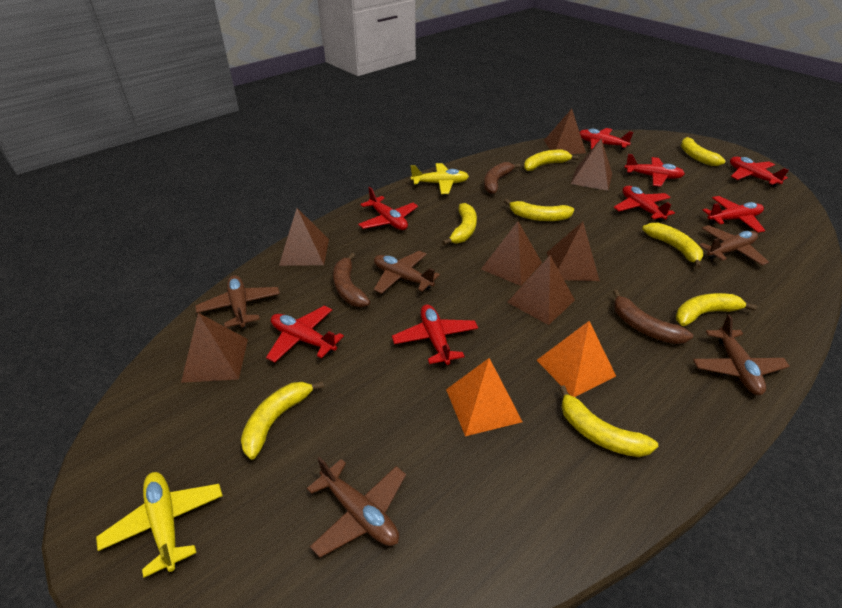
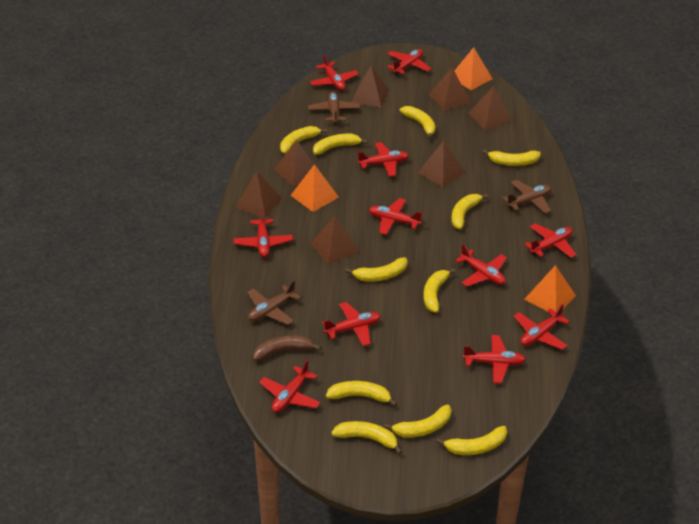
brown banana: [333,253,370,307] [484,162,521,194] [613,290,693,344] = 3 -> [253,335,321,361] = 1
brown plane: [195,275,280,329] [307,457,406,558] [374,251,440,294] [693,315,790,395] [699,225,769,266] = 5 -> [248,280,301,325] [308,91,360,124] [502,180,551,214] = 3
orange pyramid: [446,358,522,436] [537,321,616,397] = 2 -> [290,164,339,212] [455,47,492,90] [524,265,576,312] = 3
red plane: [266,306,344,363] [358,187,418,230] [392,304,478,365] [580,128,634,150] [613,186,675,222] [624,154,685,187] [703,196,765,233] [730,157,789,187] = 8 -> [233,209,293,257] [259,360,321,413] [310,54,359,91] [322,302,381,346] [357,142,409,177] [369,198,423,235] [387,49,431,75] [455,244,507,287] [463,335,526,384] [514,304,570,350] [524,224,576,258] = 11
yellow banana: [241,381,324,460] [442,203,477,245] [504,199,574,221] [524,150,579,171] [559,385,658,457] [642,223,703,269] [676,293,757,326] [681,136,726,166] = 8 -> [280,126,327,154] [313,134,368,155] [326,381,397,407] [331,421,402,454] [345,257,408,281] [384,405,452,438] [400,106,436,139] [424,268,456,313] [436,426,507,455] [451,194,489,229] [483,149,541,166] = 11
yellow plane: [96,472,223,577] [411,163,469,194] = 2 -> none = 0

